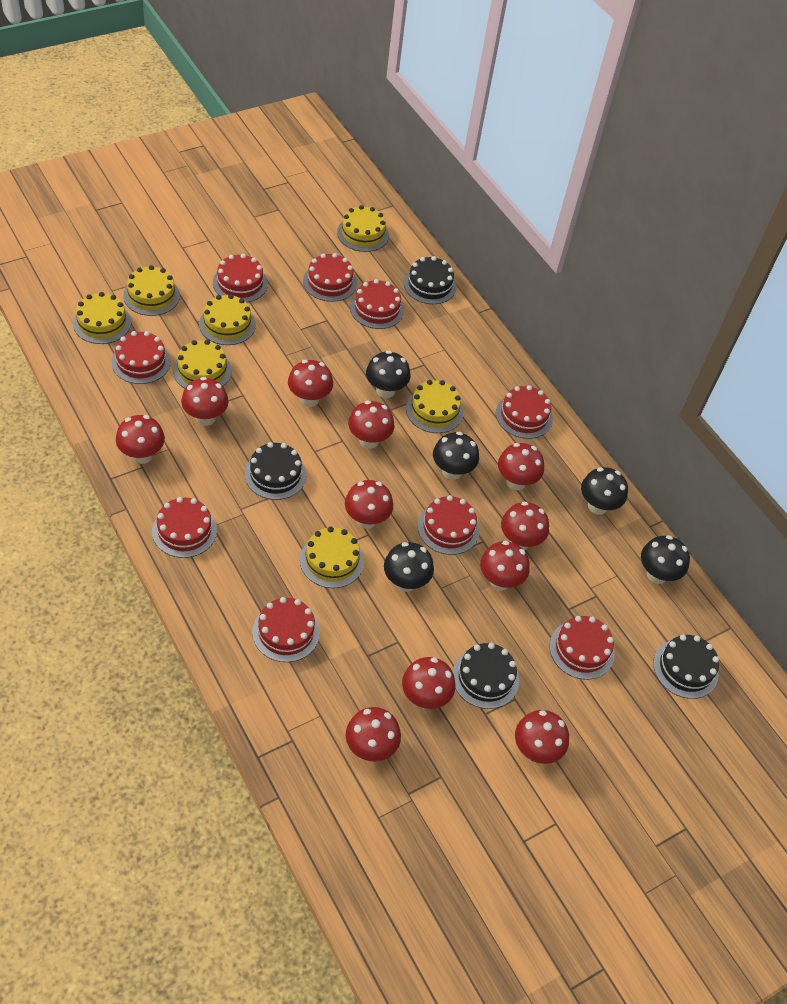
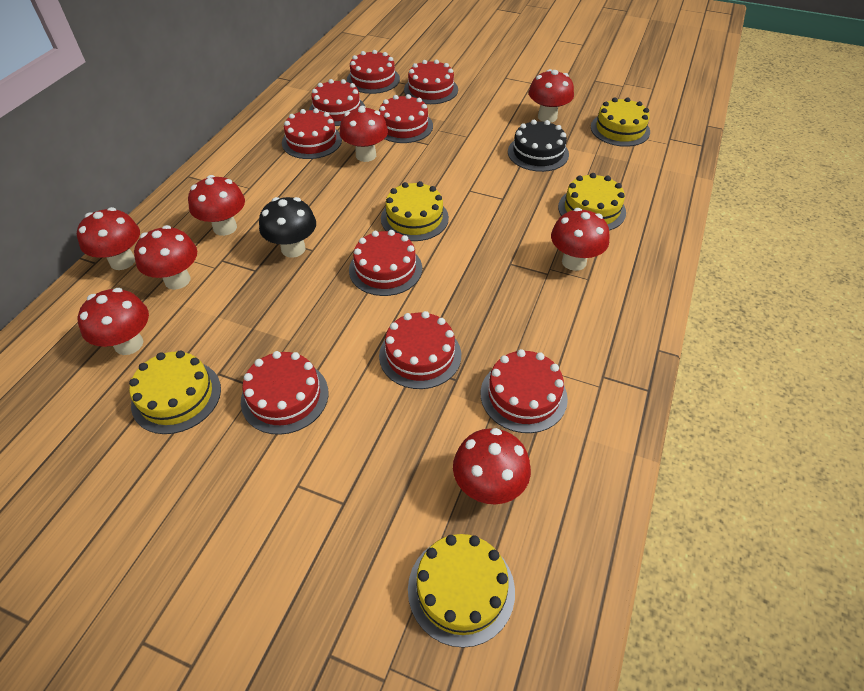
black cake: [245,442,306,500] [404,256,457,304] [452,643,519,709] [653,635,719,699] = 4 -> [508,120,569,172] = 1
black mushroom: [366,350,411,398] [384,542,434,592] [433,432,479,480] [581,467,628,515] [641,535,690,584] = 5 -> [259,197,316,258] = 1
red mushroom: [116,415,165,464] [181,377,229,426] [288,360,333,407] [345,480,393,529] [346,707,401,762] [348,401,395,449] [402,657,455,709] [480,541,530,590] [498,443,544,490] [501,502,549,550] [515,710,569,764] = 11 -> [77,207,140,270] [78,288,149,355] [134,225,197,290] [188,175,245,236] [340,106,388,162] [453,428,531,504] [529,69,574,123] [551,208,610,271] = 8
yellow cake: [73,292,131,344] [123,265,180,316] [173,340,232,389] [199,294,256,345] [300,526,364,588] [337,205,389,252] [406,380,464,433] = 7 -> [129,350,221,434] [381,181,449,241] [408,534,515,648] [558,173,626,231] [591,97,650,147] = 5

